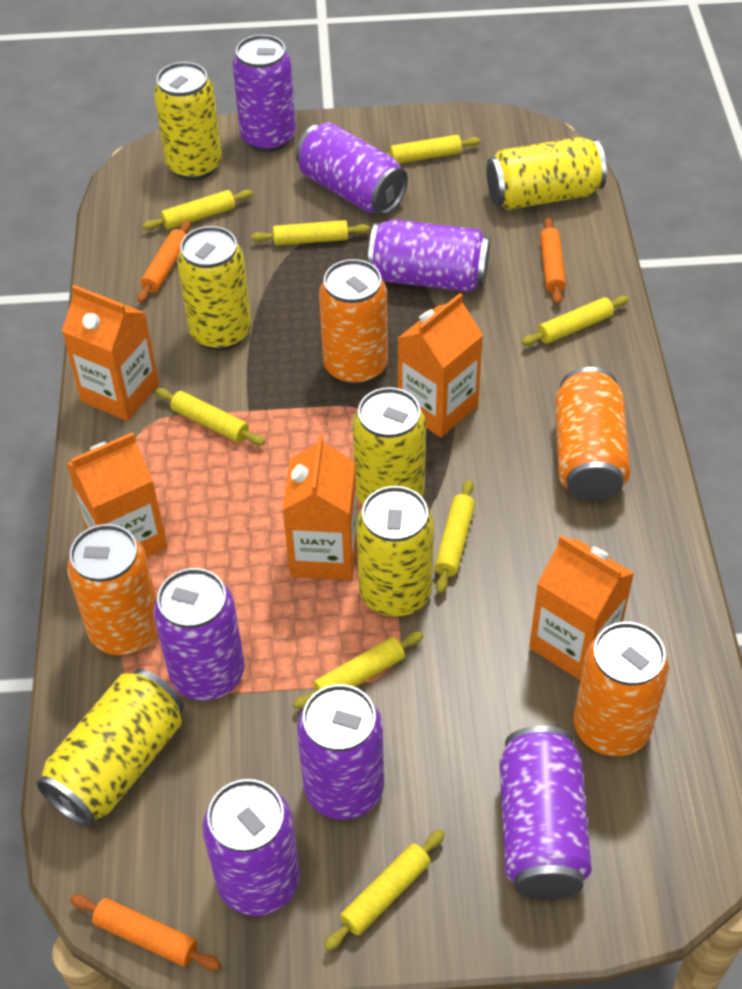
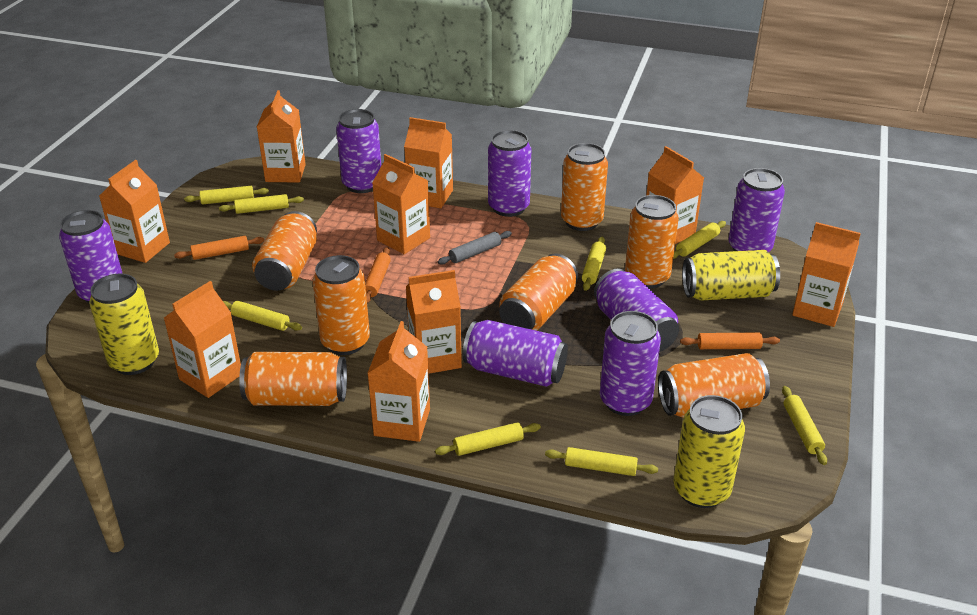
grey rolling pin: none = 0 -> [438,231,512,265] = 1
orange can: [67,524,158,656] [319,259,388,385] [555,367,630,501] [573,622,669,756] = 4 -> [239,352,347,406] [252,211,317,291] [312,255,370,355] [499,253,578,331] [561,143,608,231] [625,195,679,288] [658,353,770,418] = 7
orange carton: [62,285,159,421] [67,432,168,557] [282,435,357,580] [397,293,483,437] [529,535,634,680] = 5 -> [99,160,170,263] [164,281,241,398] [257,90,306,183] [367,321,430,442] [372,154,430,254] [404,117,453,208] [406,270,462,374] [646,146,704,244] [792,222,861,327] = 9
yellow can: [36,669,184,827] [154,62,222,180] [177,226,252,351] [352,387,426,505] [356,486,434,617] [486,137,607,210] = 6 -> [89,274,159,375] [674,395,745,508] [682,250,780,301] = 3

